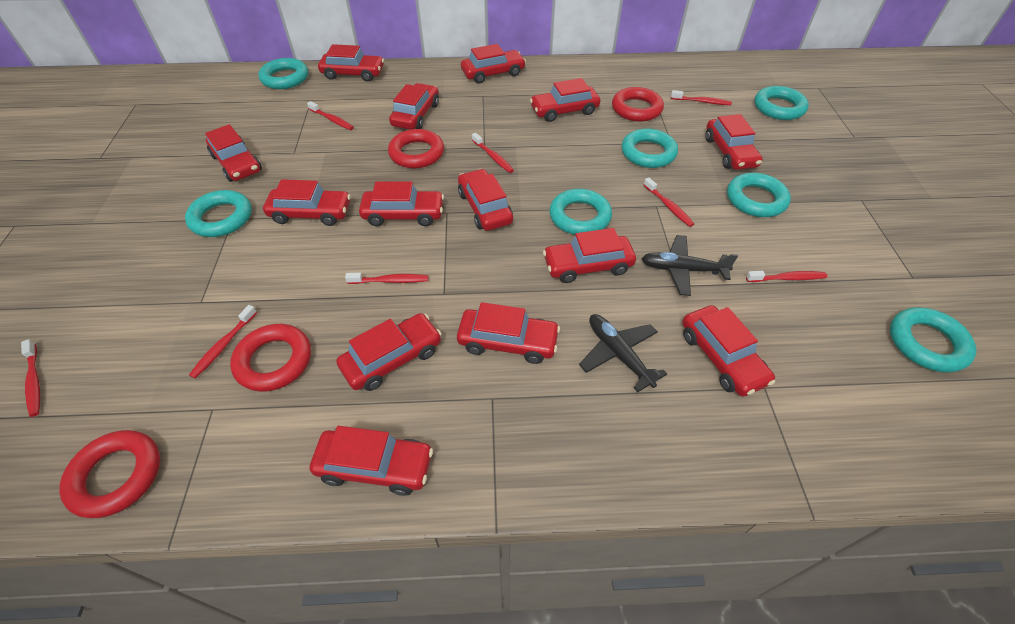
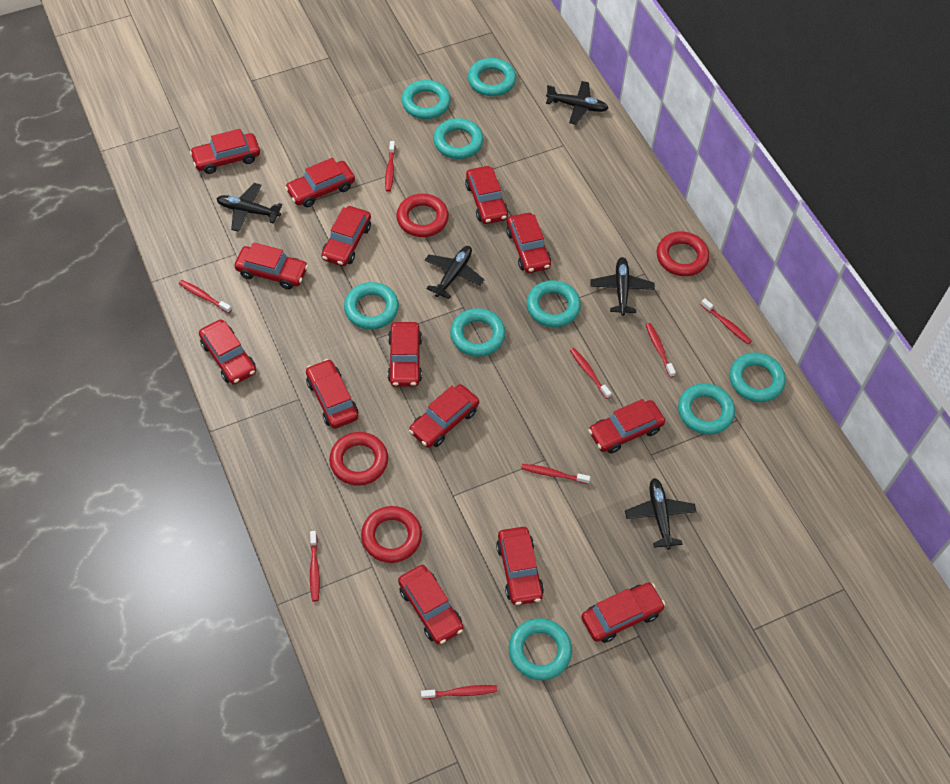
black plane: [579,314,667,392] [641,235,738,296] = 2 -> [217,183,282,232] [425,246,484,299] [546,81,608,125] [590,257,655,316] [625,478,696,550] = 5
turquoise ring: [185,190,252,237] [258,58,308,89] [550,189,612,235] [622,129,678,168] [727,173,791,217] [754,86,809,120] [890,307,977,373] = 7 -> [344,282,399,330] [402,80,451,119] [433,118,484,159] [450,308,506,357] [468,58,516,96] [509,618,572,680] [527,280,581,327] [678,383,735,435] [730,352,786,402] = 9

